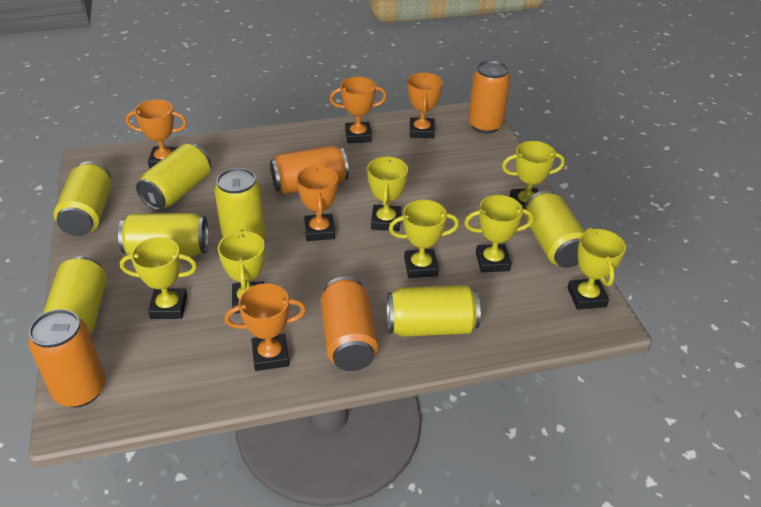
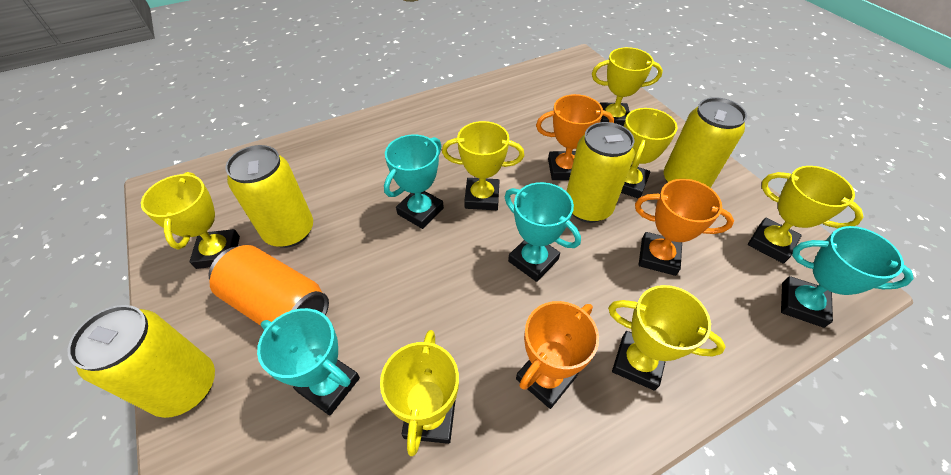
orange can: [28,309,106,408] [270,145,349,194] [321,276,378,371] [468,60,510,134] = 4 -> [208,245,329,326] = 1
orange trophy: [126,100,187,168] [224,284,306,371] [296,165,338,241] [329,77,387,143] [408,73,443,138] = 5 -> [516,301,599,409] [536,94,614,180] [635,179,734,276] = 3
turquoise trophy: none = 0 -> [257,308,360,416] [384,134,444,229] [505,182,581,282] [781,226,914,328] = 4
yellow can: [43,256,107,335] [54,161,112,236] [118,213,209,257] [136,144,211,210] [214,168,266,240] [387,285,481,337] [524,190,585,268] = 7 -> [68,305,215,418] [225,145,313,248] [566,122,635,223] [664,97,747,188] = 4

